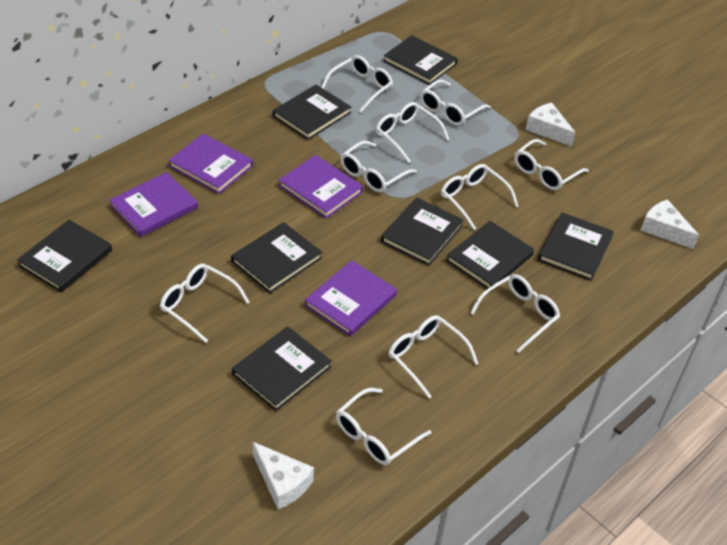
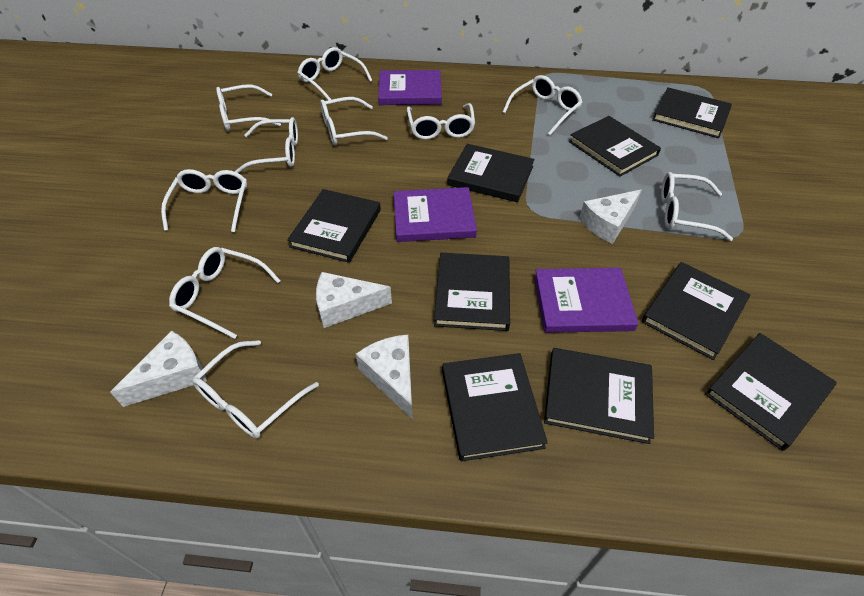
black book: [17,220,112,292] [231,222,322,294] [232,327,332,411] [273,85,351,140] [381,198,464,266] [384,35,458,85] [446,221,534,291] [538,212,614,281] = 8 -> [287,189,381,263] [434,253,510,331] [442,353,548,461] [447,144,534,202] [544,348,654,444] [569,116,661,177] [642,262,751,360] [652,87,732,138] [705,333,837,451] = 9
purple book: [109,172,198,237] [168,133,253,194] [278,155,363,218] [305,260,397,336] = 4 -> [378,70,442,105] [394,187,477,242] [534,268,639,333] = 3
white cheese: [252,442,314,510] [526,102,576,147] [640,199,699,249] = 3 -> [110,331,207,407] [316,272,392,328] [356,334,413,420] [579,190,642,244] = 4

